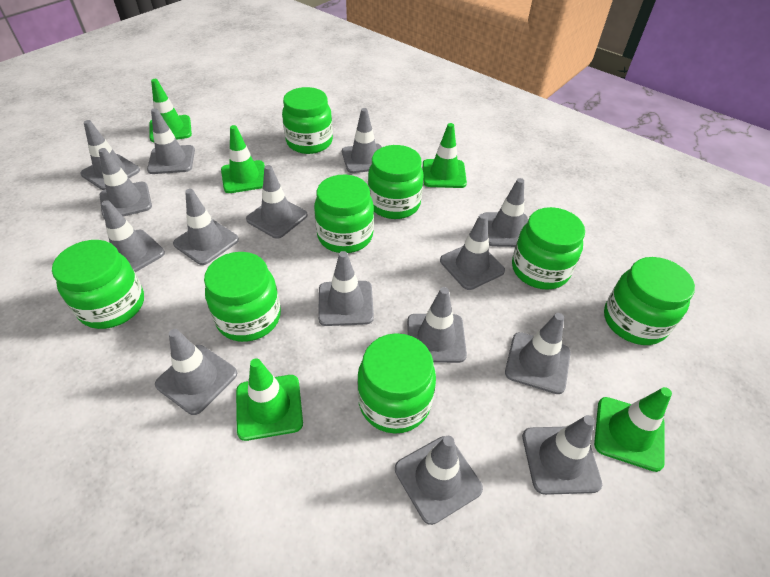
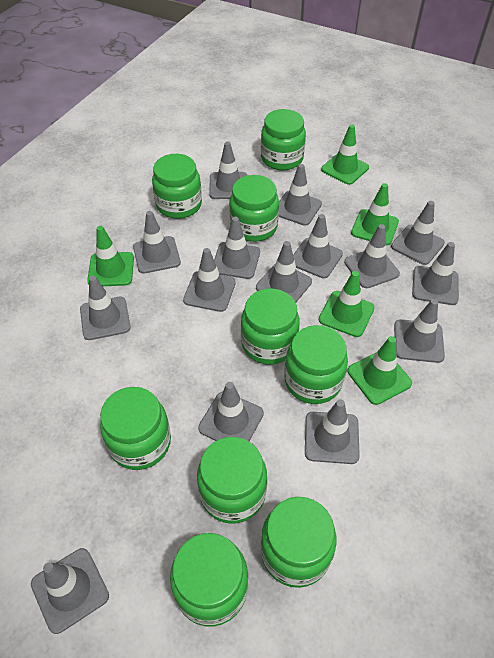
green jar: [52,240,144,329] [204,252,281,342] [282,87,333,154] [314,175,374,253] [357,333,436,434] [368,145,424,219] [512,207,585,290] [604,257,695,345] = 8 -> [100,387,171,470] [152,154,202,219] [170,533,248,627] [197,437,267,524] [229,175,279,242] [241,289,300,365] [260,497,337,588] [261,109,306,171] [284,325,348,404] = 9

